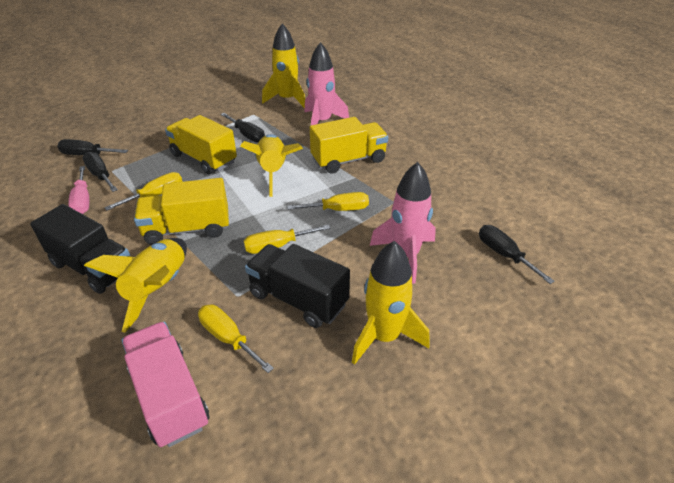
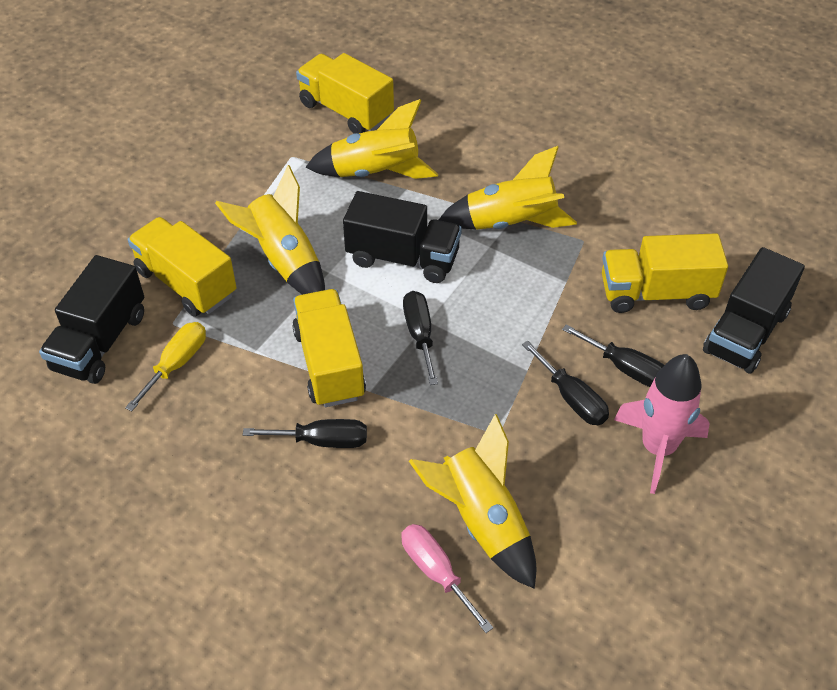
black truck: [30,204,130,294] [245,244,350,328] = 2 -> [39,255,144,384] [343,191,462,283] [703,247,805,374] = 3
pink rocket: [304,42,349,125] [370,162,436,284] = 2 -> [614,354,710,494] = 1
pink truck: [122,322,209,447] = 1 -> none = 0
yellow screwdriver: [104,172,183,210] [198,305,274,373] [244,225,330,254] [287,192,369,211] = 4 -> [125,322,206,411] = 1
yellow truck: [134,178,229,245] [165,115,237,174] [310,117,388,174] = 3 -> [128,217,237,317] [292,289,366,407] [296,53,394,134] [602,233,728,313] = 4

